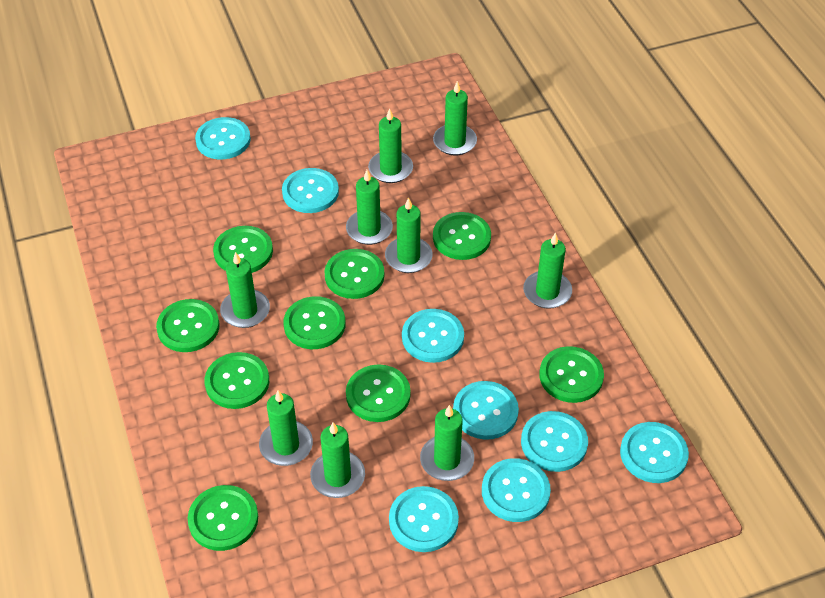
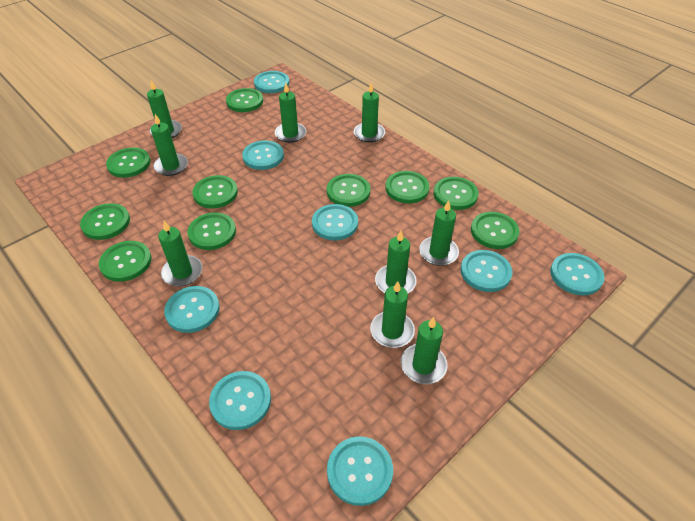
green button: [156,299,220,352] [187,485,258,551] [204,352,269,409] [213,226,273,273] [283,296,346,349] [324,249,385,299] [346,364,411,422] [433,212,491,260] [539,346,604,403] = 9 -> [80,203,130,240] [99,241,151,282] [106,147,151,178] [187,213,236,250] [193,175,238,208] [226,88,263,112] [327,174,370,207] [385,171,430,203] [434,177,479,210] [471,212,519,249] = 10

